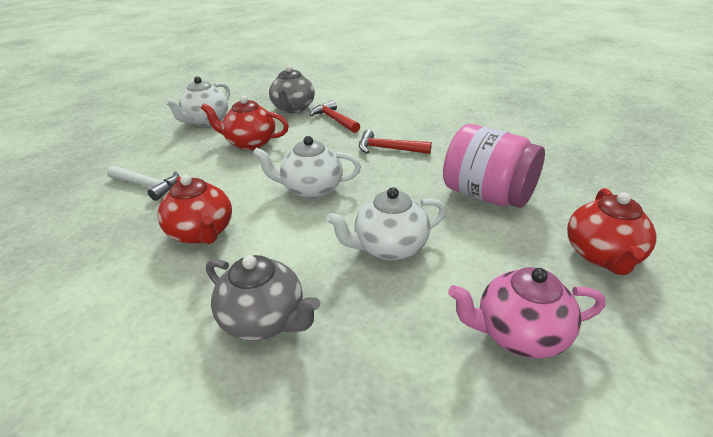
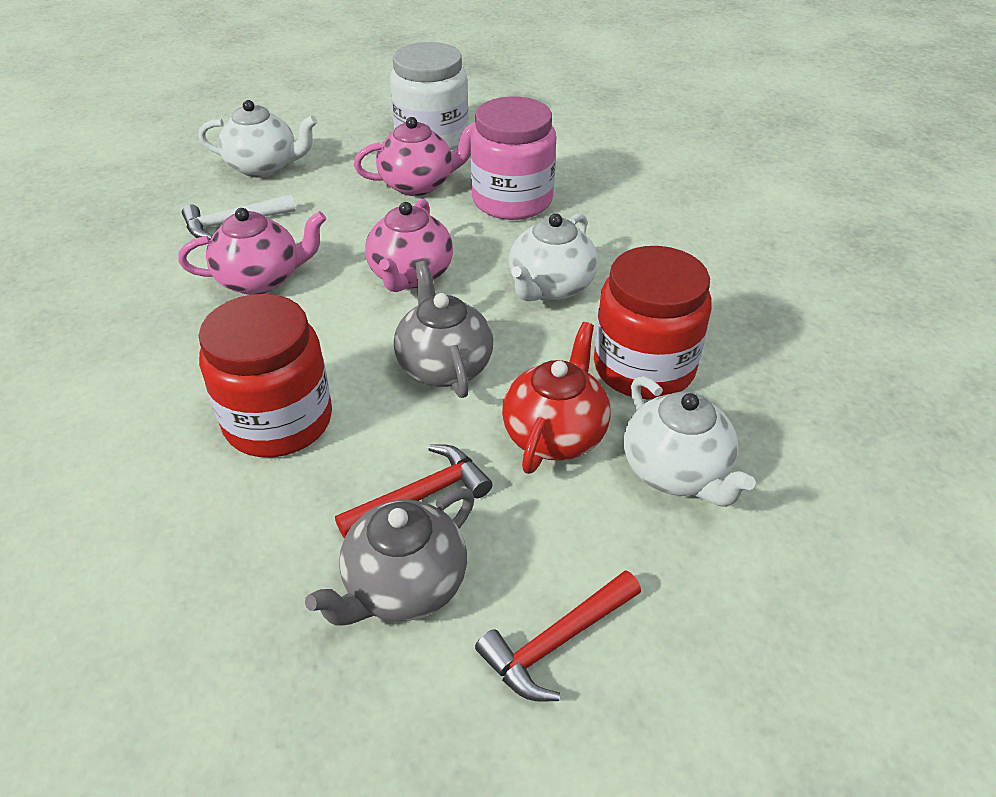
pink teapot: [448,267,605,358] = 1 -> [178,208,326,295] [354,117,475,196] [365,199,453,292] = 3
red jar: none = 0 -> [199,294,332,457] [594,246,712,399] = 2
red teapot: [157,175,232,244] [201,96,289,150] [567,188,656,275] = 3 -> [502,322,611,474] = 1
white jar: none = 0 -> [390,42,468,150] = 1

